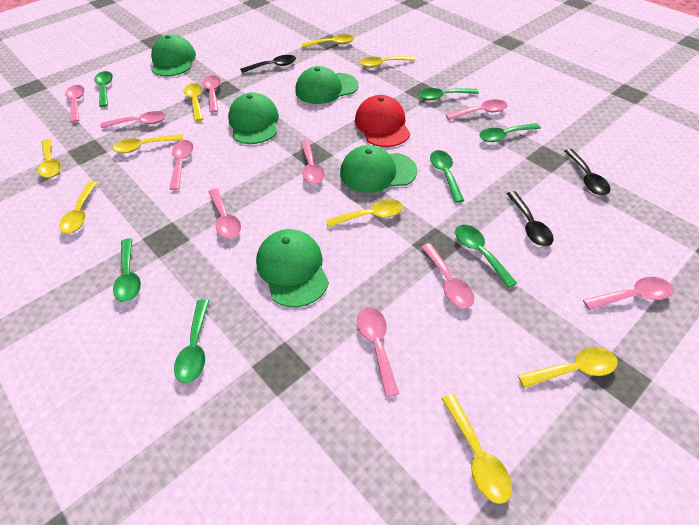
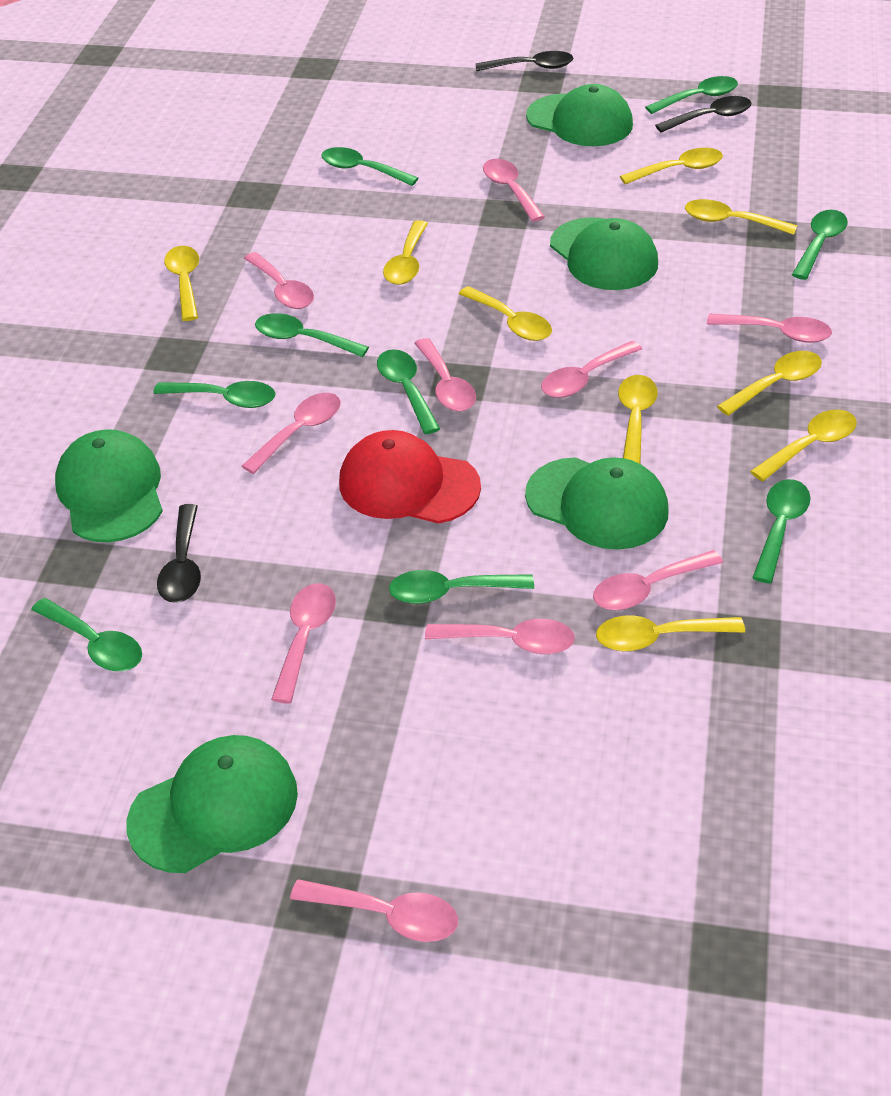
green spoon: [94,71,113,107] [113,238,141,302] [174,299,209,383] [418,88,479,100] [430,150,464,203] [455,225,517,288] [479,123,541,142] = 7 -> [31,598,142,671] [153,381,275,408] [255,313,369,357] [321,147,418,186] [377,349,440,434] [389,570,534,604] [645,76,738,114] [752,479,811,584] [792,210,848,280] = 9

